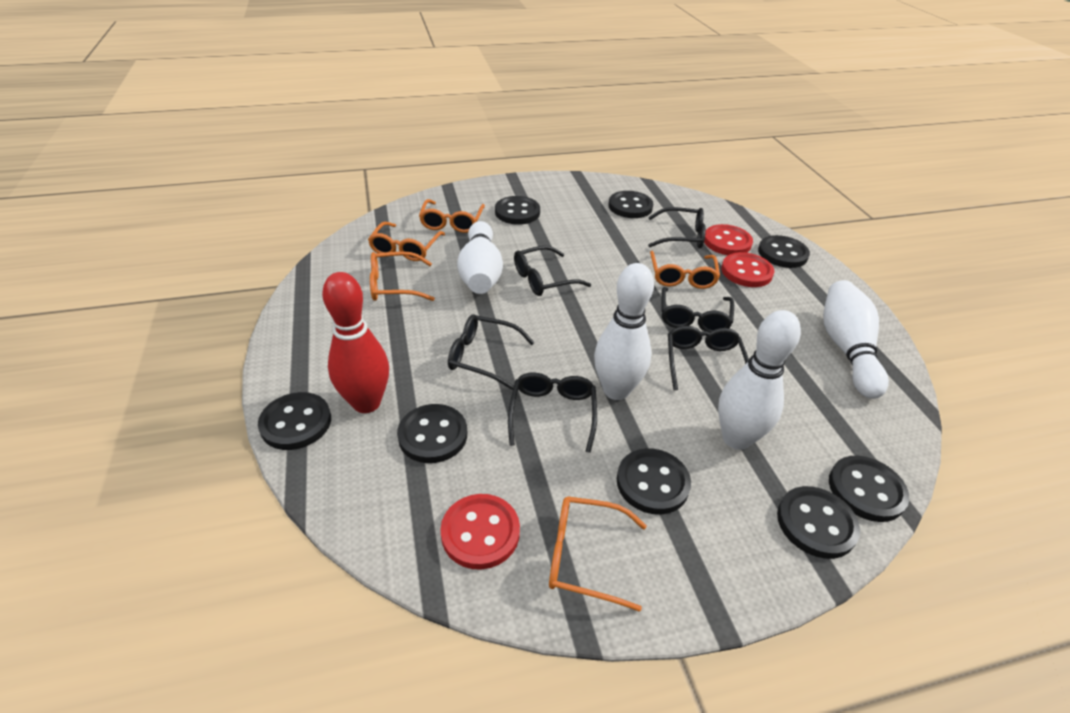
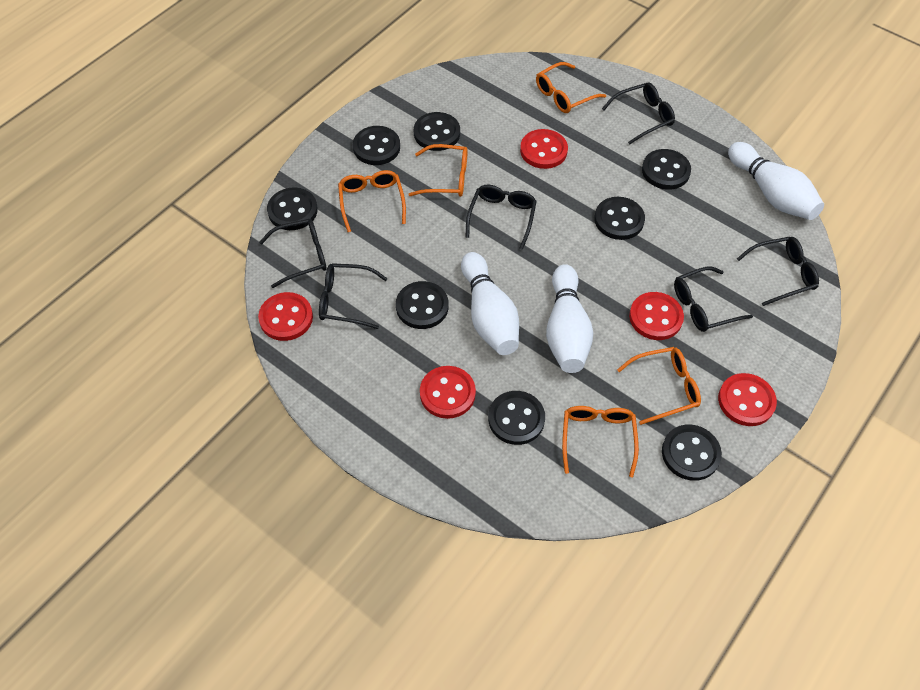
red bowling pin: [322,272,389,413] = 1 -> none = 0
red button: [440,494,520,570] [704,224,753,255] [721,252,774,287] = 3 -> [258,292,313,341] [420,366,476,419] [520,129,568,169] [629,292,684,340] [718,373,777,426] = 5
white bowling pin: [457,221,503,294] [594,263,654,400] [718,310,801,450] [823,280,889,399] = 4 -> [461,252,519,355] [546,264,593,373] [728,142,824,220] = 3

